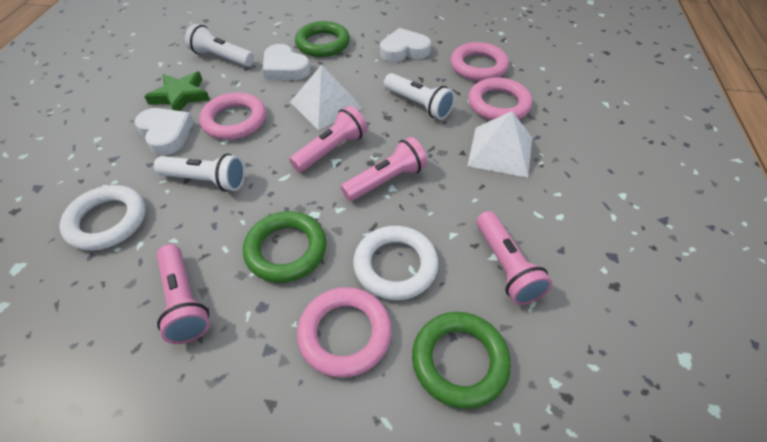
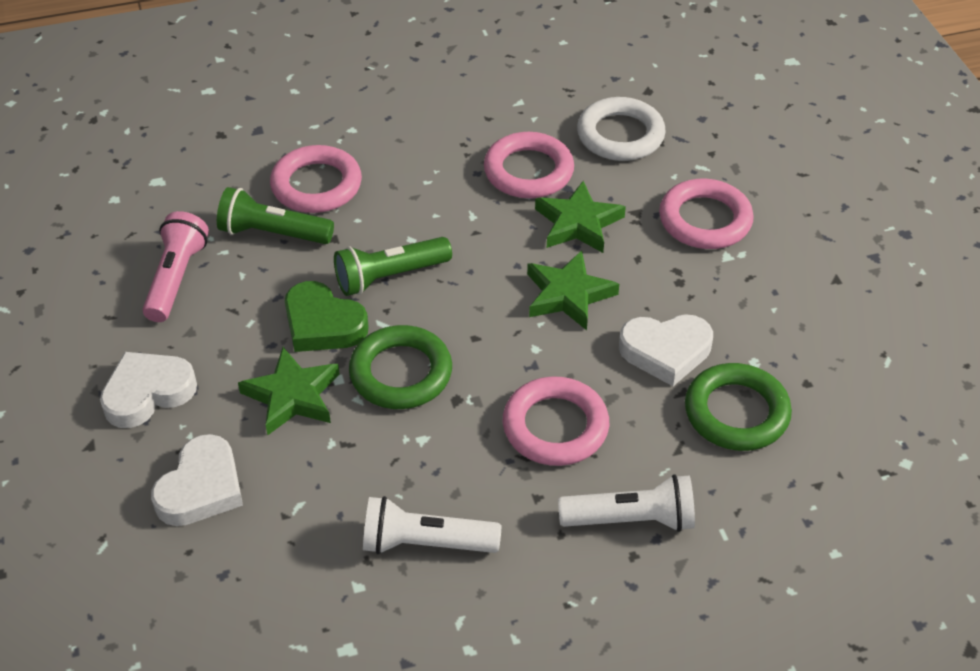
green flashlight: none = 0 -> [217,187,334,244] [334,237,452,296] = 2
green heart: none = 0 -> [285,281,369,352] = 1
green ring: [243,211,326,283] [295,21,350,57] [412,312,511,409] = 3 -> [349,325,452,409] [685,363,792,451] = 2
green star: [144,72,210,111] = 1 -> [238,347,340,435] [527,251,619,330] [535,181,626,253] = 3
pink flashlight: [157,244,210,344] [289,106,367,172] [341,137,427,201] [476,211,552,305] = 4 -> [142,211,209,322] = 1
white flashlight: [154,154,245,192] [185,24,254,67] [384,73,455,120] = 3 -> [363,496,501,554] [558,474,695,532] = 2
white pyramid: [290,65,363,130] [467,111,532,178] = 2 -> none = 0
white ring: [59,185,146,251] [353,226,439,300] = 2 -> [577,97,666,161] = 1

